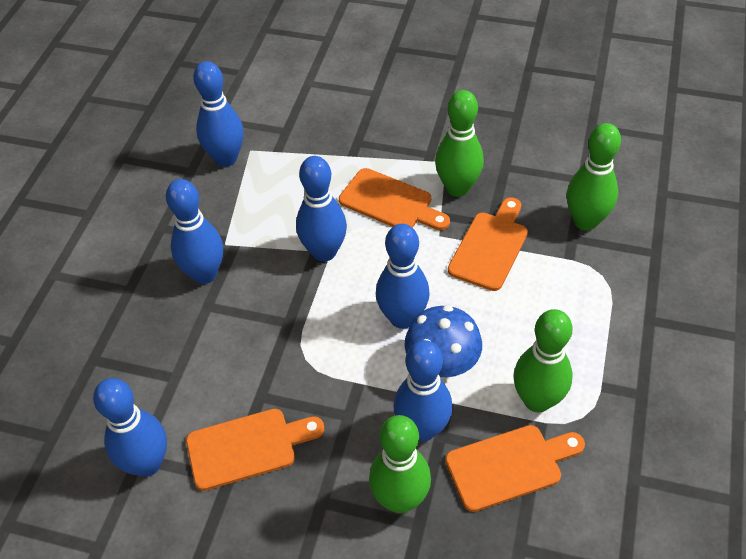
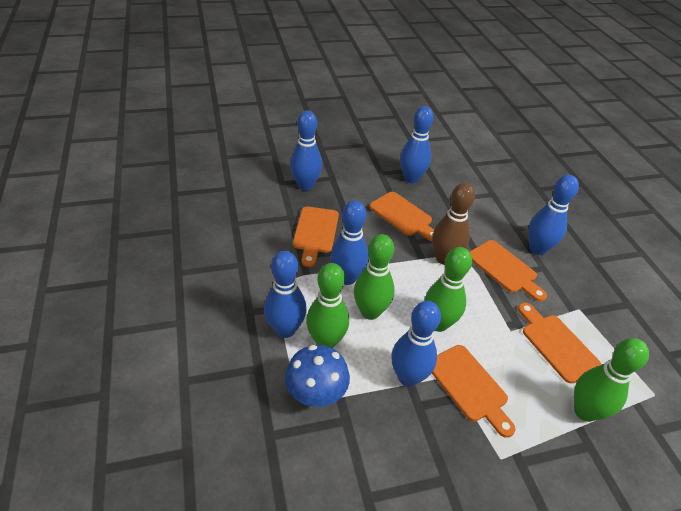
brown bowling pin: none = 0 -> [432,183,475,265] = 1
orange cutting board: [186,409,324,491] [339,168,450,230] [445,425,585,512] [448,197,528,291] = 4 -> [293,207,339,267] [370,192,434,241] [432,345,516,438] [470,240,547,302] [518,302,602,384] = 5

